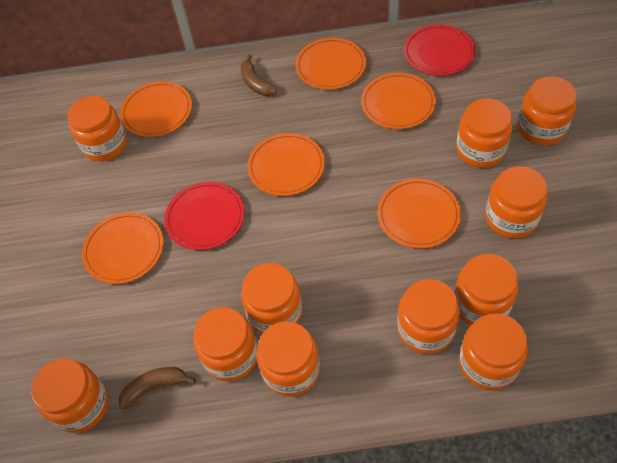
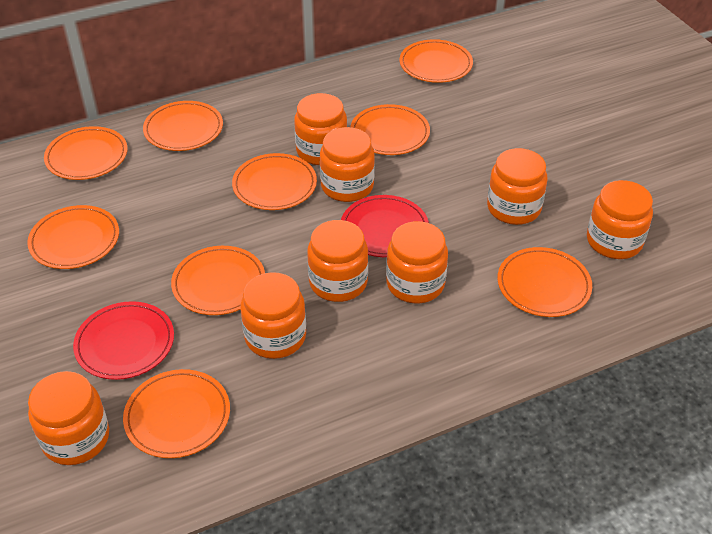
brown banana: [119,367,196,410] [240,55,277,96] = 2 -> none = 0
orange jar: [31,358,109,433] [67,96,127,161] [194,307,258,382] [241,263,302,334] [256,321,320,397] [397,279,460,354] [454,254,518,325] [456,98,512,168] [459,313,528,390] [485,166,547,238] [518,76,577,145] = 11 -> [28,371,109,465] [240,272,306,359] [294,93,347,165] [307,220,368,302] [320,127,375,202] [386,221,448,303] [487,148,547,225] [587,180,653,259] = 8
orange plate: [82,212,164,284] [120,81,192,137] [247,133,325,196] [295,38,366,90] [361,73,436,129] [377,179,461,248] = 6 -> [27,205,119,269] [44,126,128,180] [123,369,230,458] [143,101,223,151] [171,246,265,315] [232,153,317,210] [350,104,430,155] [399,39,473,83] [497,247,592,317] = 9

